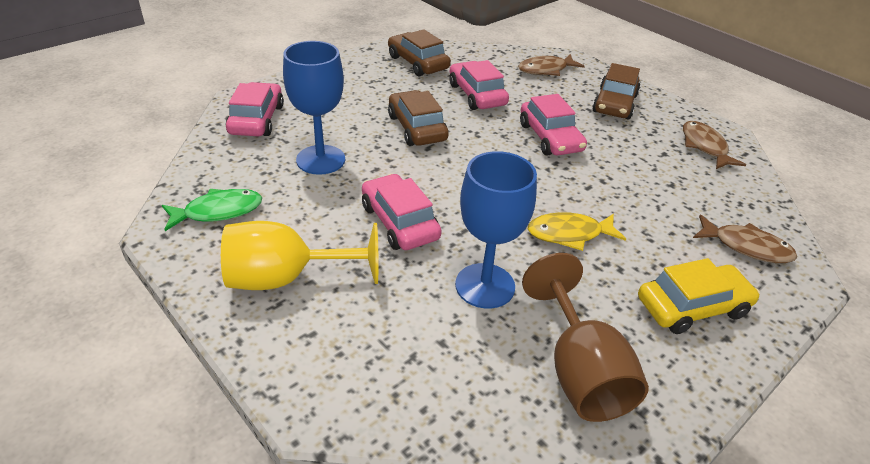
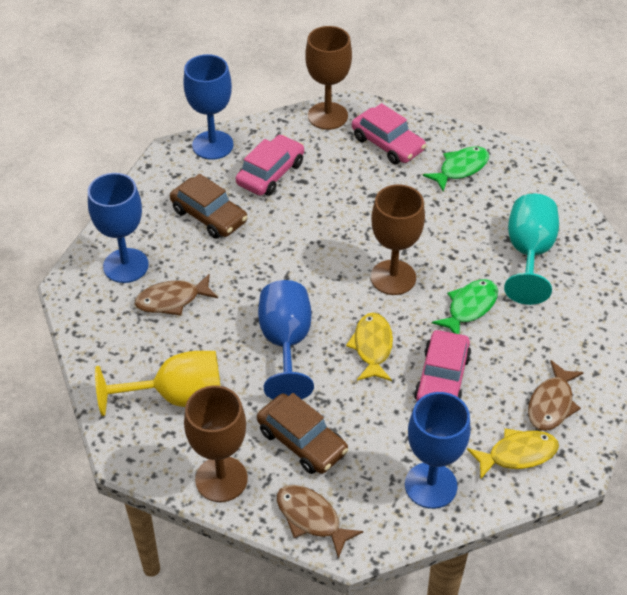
blue goblet: [283,41,345,175] [455,151,537,309] = 2 -> [88,173,149,283] [184,54,234,160] [258,280,314,399] [405,392,471,509] = 4
brown car: [388,29,451,76] [388,90,449,146] [592,63,640,119] = 3 -> [170,174,247,239] [257,393,348,474] = 2
brown goblet: [522,253,649,422] = 1 -> [184,386,248,502] [305,26,352,130] [371,184,425,295] = 3
green fish: [162,189,262,231] = 1 -> [423,146,489,191] [432,279,498,334] = 2
pink car: [226,82,284,136] [362,174,442,250] [449,60,509,110] [520,94,587,156] = 4 -> [236,135,304,196] [352,103,426,164] [414,330,471,401] = 3
turquoise goblet: none = 0 -> [504,194,559,305] = 1
yellow car: [638,258,760,334] = 1 -> none = 0
yellow fish: [528,212,626,251] = 1 -> [346,313,393,381] [467,428,559,480] = 2

